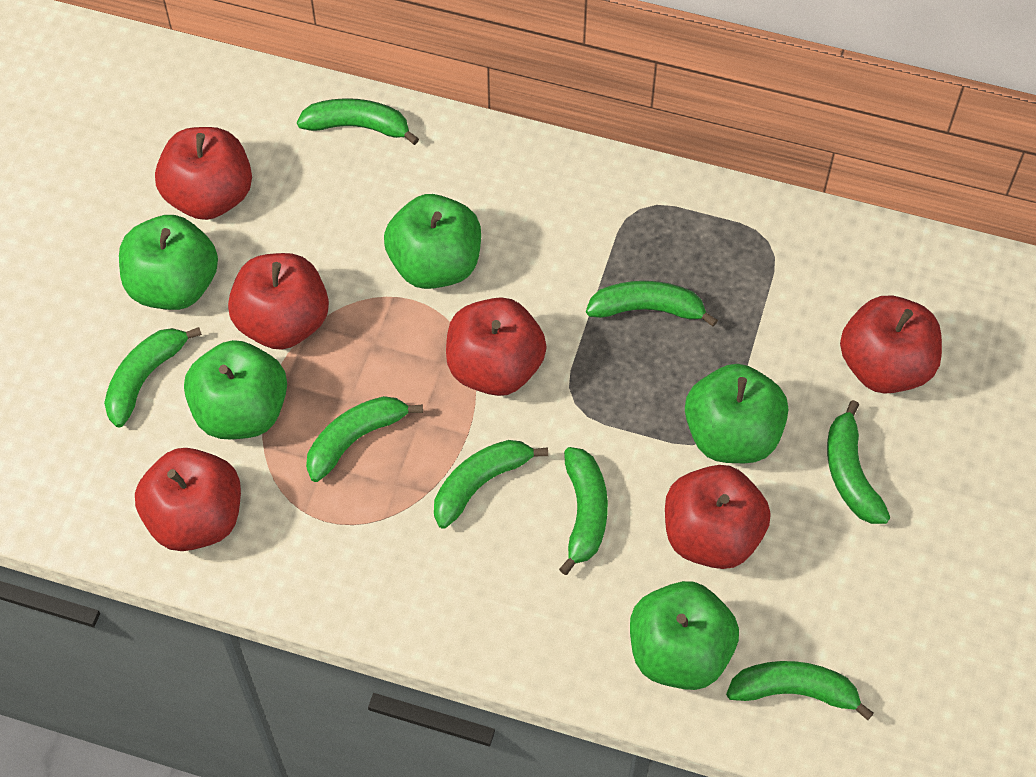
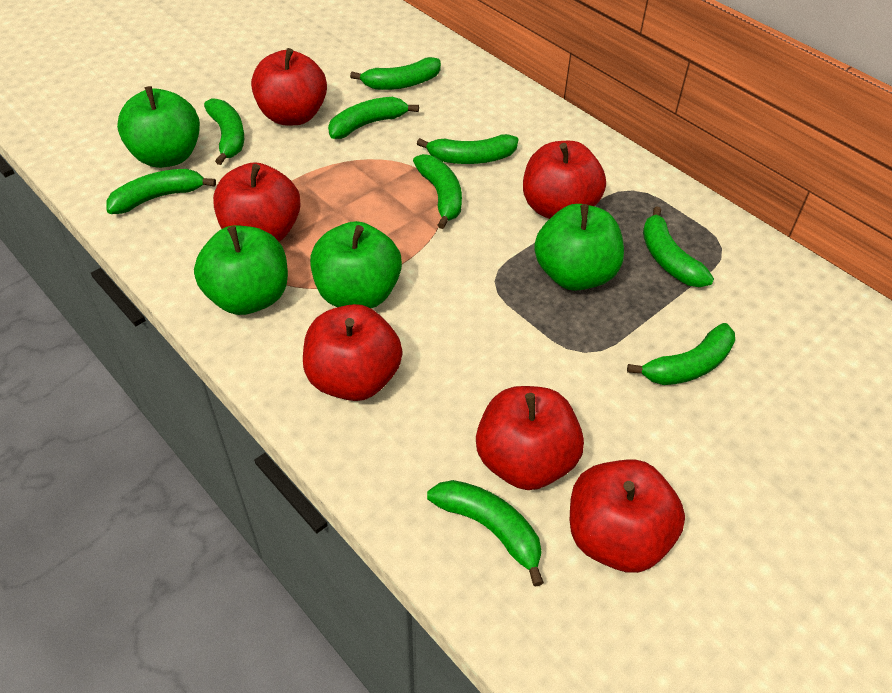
green apple: [119,215,218,310] [184,340,287,439] [384,194,481,289] [630,581,739,690] [685,364,788,463] = 5 -> [117,86,200,168] [194,226,288,315] [310,221,402,308] [534,204,624,291] = 4
green banana: [104,327,202,428] [297,98,419,145] [306,396,423,482] [434,440,548,529] [559,447,608,575] [586,281,718,327] [726,661,874,721] [827,400,890,524] = 8 -> [106,169,216,214] [204,98,244,165] [328,97,419,139] [350,57,441,90] [413,154,462,229] [417,134,518,164] [427,480,544,587] [627,323,735,385] [643,206,714,287] = 9

